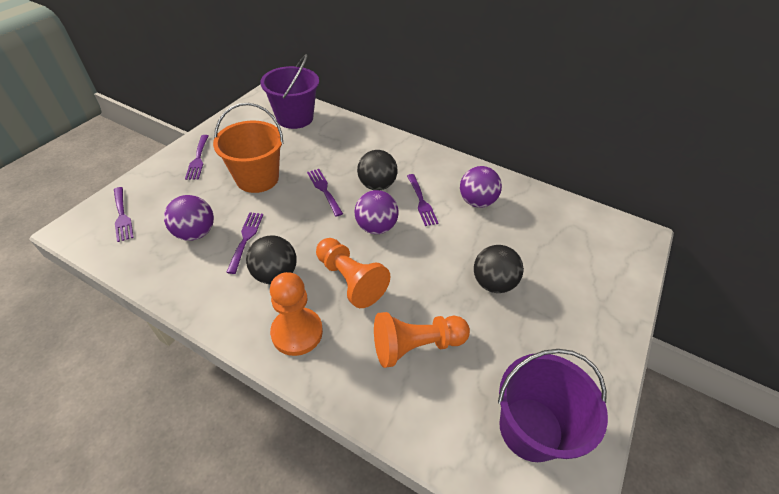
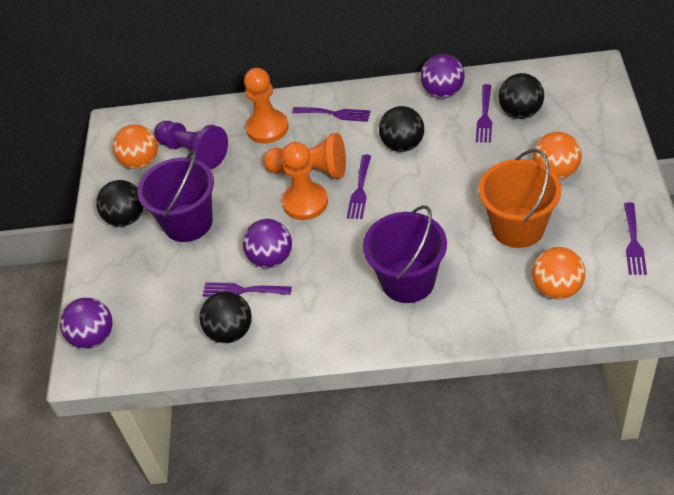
black ball: [246,235,297,284] [357,150,397,190] [474,245,524,293] = 3 -> [96,180,144,227] [199,291,252,343] [379,106,424,152] [499,73,544,119] = 4
orange ball: none = 0 -> [113,125,158,169] [532,247,585,299] [533,132,582,179] = 3
purple pawn: none = 0 -> [154,121,228,169] = 1

